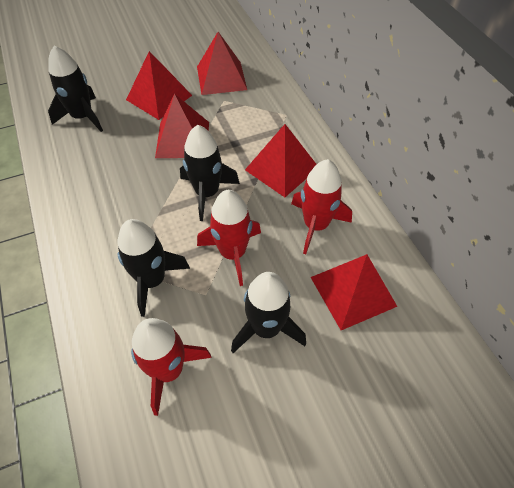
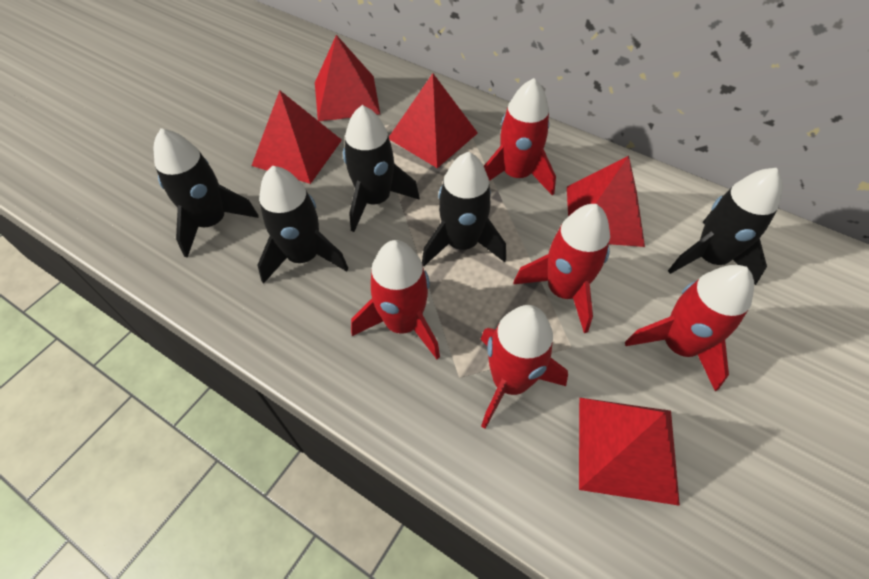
black rocket: [48,46,103,132] [117,219,190,317] [180,125,240,221] [231,272,306,353] = 4 -> [154,128,259,258] [258,166,349,284] [343,105,420,232] [422,152,506,266] [668,168,783,285] = 5
red rocket: [131,318,212,416] [197,190,261,286] [291,159,352,254] = 3 -> [351,240,440,359] [481,305,568,429] [484,78,556,196] [514,204,610,333] [625,265,754,391] = 5

